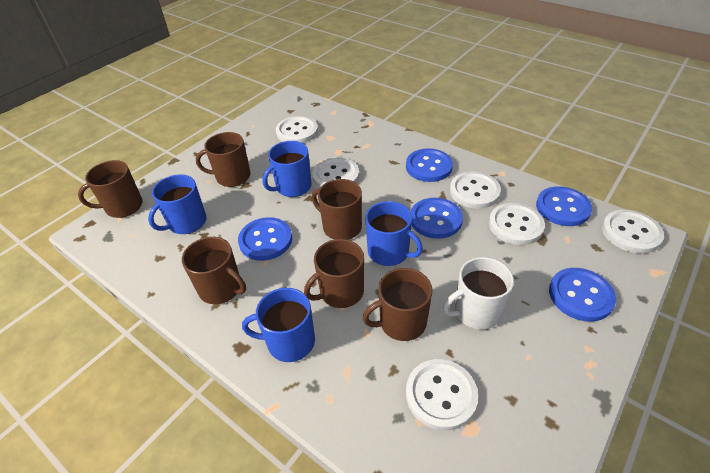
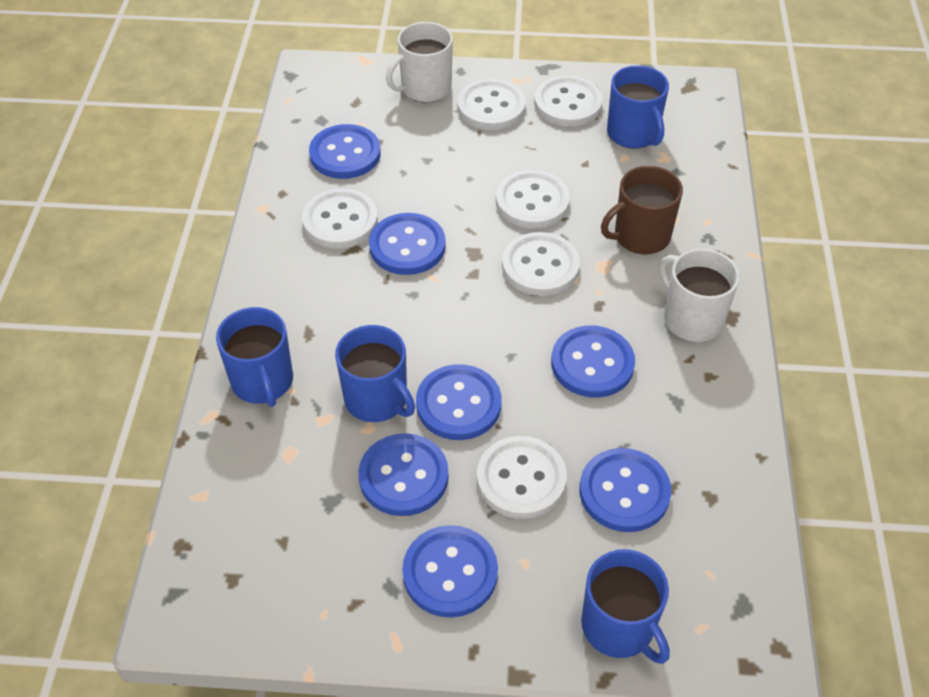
blue button: [238,217,292,261] [406,148,453,182] [411,198,463,239] [536,186,592,226] [549,268,616,322] = 5 -> [309,124,381,179] [359,433,449,516] [369,213,446,275] [402,525,498,618] [416,364,501,440] [551,325,635,398] [579,448,671,532] = 7
brown mug: [78,160,143,218] [182,237,246,304] [196,132,251,187] [304,239,364,308] [312,179,362,240] [362,268,433,341] = 6 -> [601,166,683,255] = 1
white mug: [443,257,514,330] = 1 -> [386,22,453,103] [660,249,739,342] = 2

